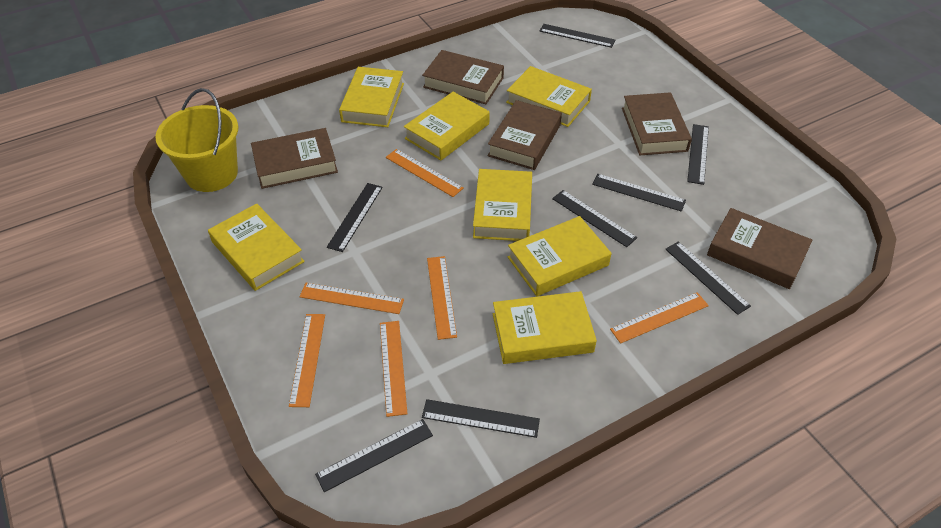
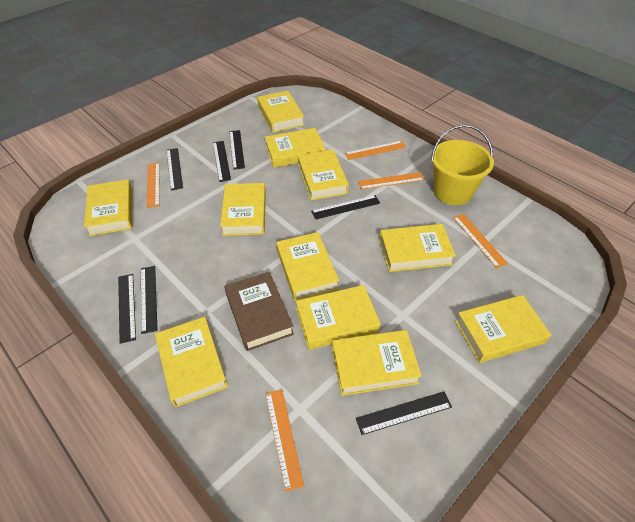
black ruler: [315,419,433,492] [327,183,383,252] [422,399,540,438] [540,24,615,48] [552,190,637,247] [592,174,686,212] [665,241,751,315] [687,124,709,185] = 8 -> [118,274,136,344] [141,266,158,334] [166,148,183,190] [213,141,231,182] [229,130,245,170] [311,195,380,220] [356,392,452,435] = 7
brown book: [251,128,338,189] [422,50,504,104] [488,100,562,170] [622,92,692,155] [707,208,812,289] = 5 -> [224,272,294,351] = 1
orange ruler: [289,314,325,407] [299,283,404,314] [380,321,407,417] [386,149,464,197] [427,256,457,340] [610,292,709,344] = 6 -> [146,163,160,208] [265,389,304,492] [345,141,406,160] [358,172,424,190] [453,214,508,268] = 5
yellow book: [208,203,305,291] [339,67,404,127] [404,92,490,160] [473,169,532,241] [493,291,597,364] [506,66,592,127] [508,216,611,296] = 7 -> [84,179,132,236] [155,317,228,407] [220,183,266,236] [257,91,304,133] [265,128,325,168] [276,232,339,301] [296,285,381,350] [298,149,349,200] [332,330,422,396] [379,224,456,272] [455,295,551,363] = 11

